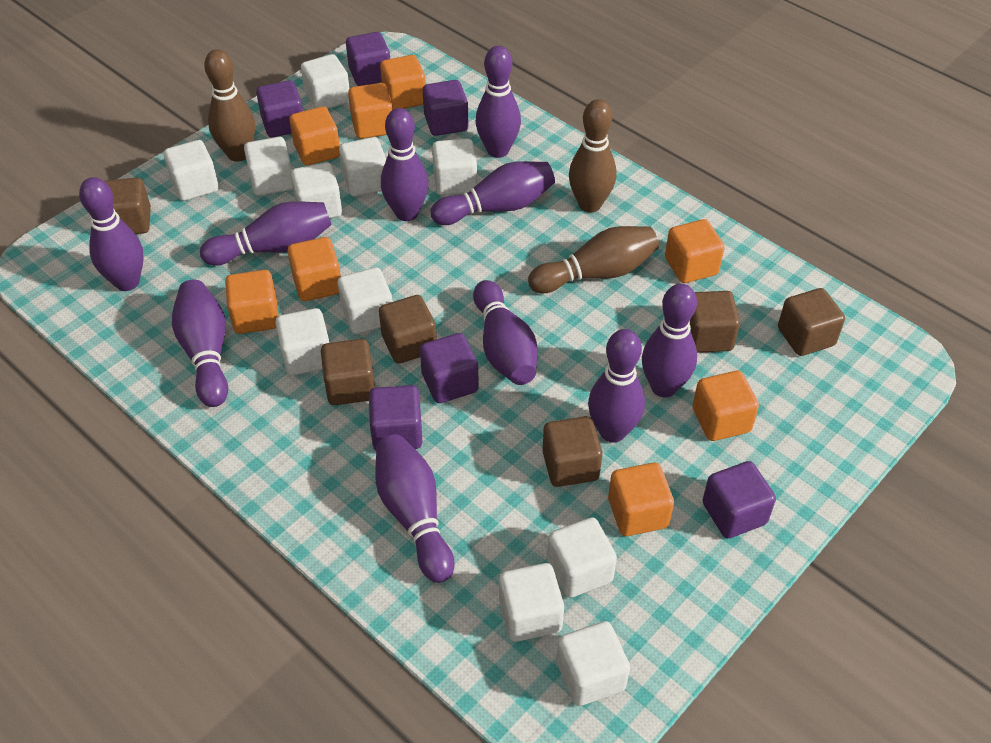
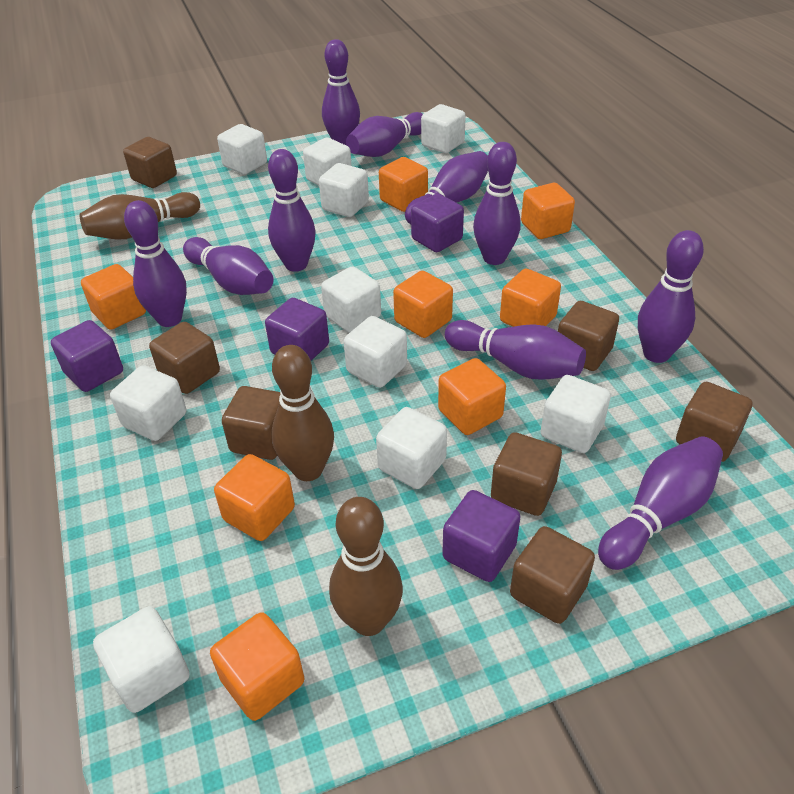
brown cube: [104,178,151,234] [321,339,375,405] [379,295,437,364] [542,416,602,487] [690,291,740,353] [778,288,845,356] = 6 -> [123,137,177,188] [149,322,220,394] [222,386,280,460] [491,432,562,516] [510,526,595,624] [558,301,619,371] [676,382,752,462] = 7
purple cube: [256,80,303,137] [346,32,390,86] [369,385,423,451] [420,333,479,403] [423,80,468,136] [703,461,776,538] = 6 -> [51,320,123,392] [265,298,329,361] [411,193,464,252] [442,490,521,582] = 4
white cube: [164,140,219,201] [244,137,293,196] [275,308,329,375] [291,163,342,218] [301,54,349,109] [338,267,393,334] [339,137,386,197] [432,139,477,195] [499,563,564,642] [547,517,617,598] [556,621,630,706] = 11 -> [93,606,189,713] [110,365,186,441] [217,124,267,175] [303,138,352,186] [319,163,369,217] [321,266,381,333] [344,316,407,388] [376,407,447,489] [421,104,466,153] [541,375,611,453] = 10

